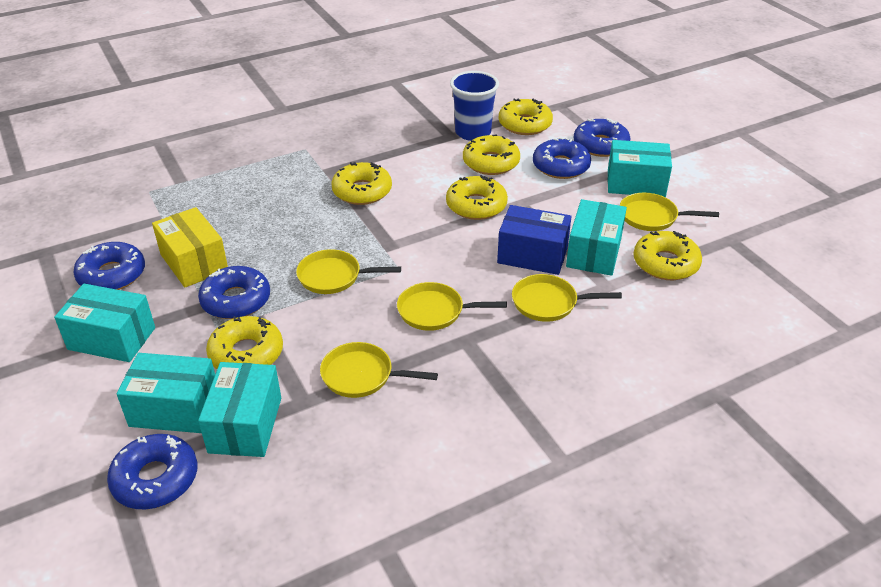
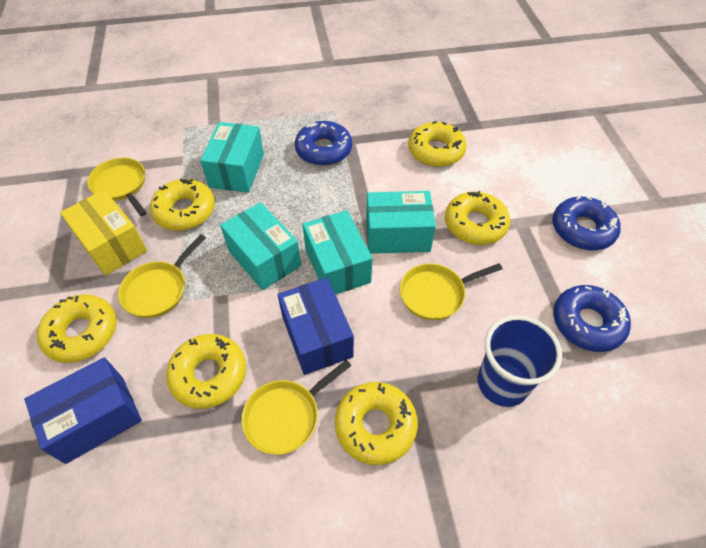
blue box: [497,205,571,275] = 1 -> [24,357,142,464] [278,278,354,375] = 2
blue donut: [73,242,145,290] [107,434,197,509] [198,266,270,319] [533,137,591,179] [574,118,631,157] = 5 -> [295,121,352,166] [552,196,621,250] [553,285,631,352] = 3
turquoise box: [54,284,155,362] [117,353,215,433] [198,362,281,457] [566,199,627,276] [608,140,672,197] = 5 -> [200,122,264,193] [220,202,301,290] [302,210,372,295] [366,191,436,254] = 4
yellow pan: [296,249,401,294] [320,342,438,398] [397,282,507,331] [512,274,622,322] [620,193,719,231] = 5 -> [87,158,147,216] [118,234,206,318] [242,360,351,455] [400,263,503,320] = 4

